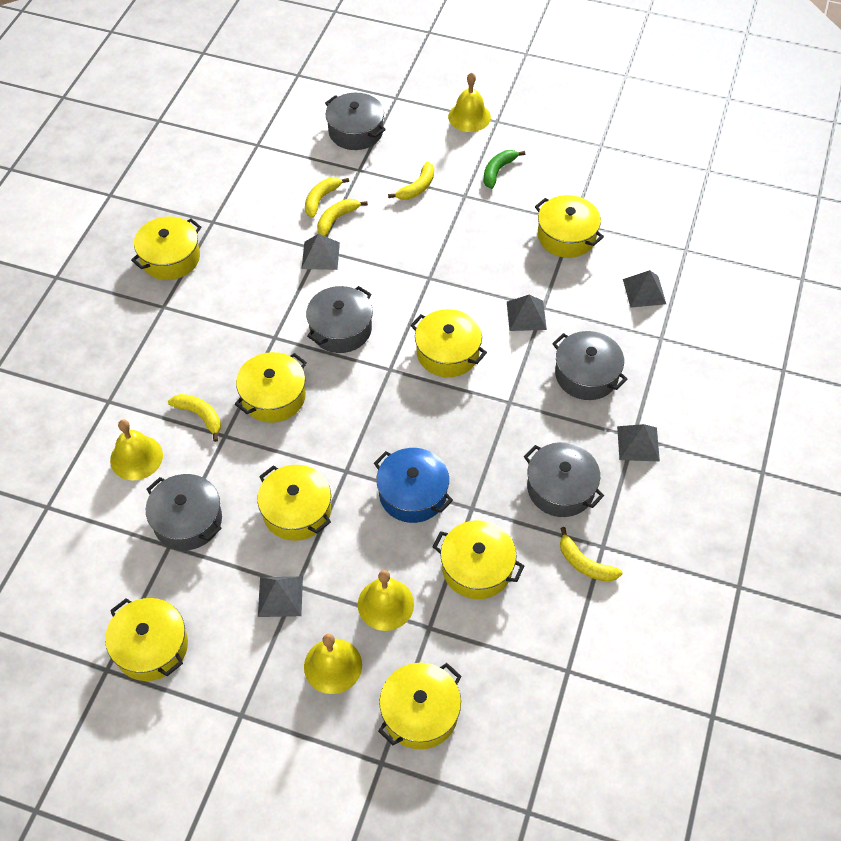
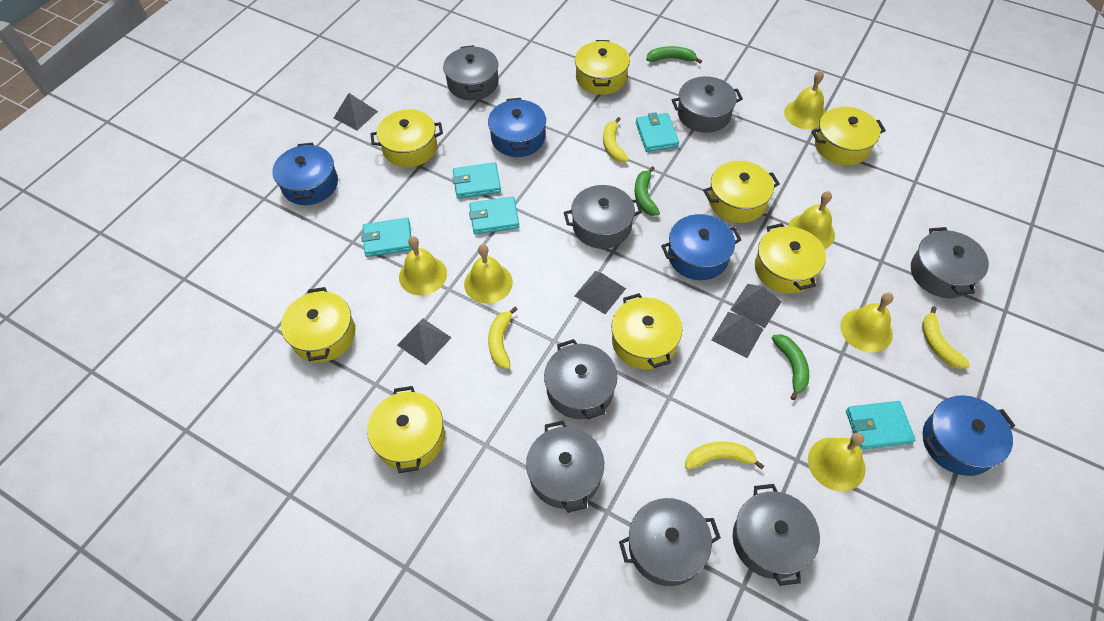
blue pot: [374,448,453,523] = 1 -> [272,142,338,205] [488,98,546,157] [661,214,742,280] [923,395,1015,476] = 4
green banana: [484,150,525,189] = 1 -> [634,166,660,216] [646,46,702,64] [772,334,809,400] = 3
grey pot: [146,474,222,550] [306,286,373,353] [325,93,386,150] [524,442,604,517] [552,331,628,400] = 5 -> [443,45,499,100] [526,421,604,513] [544,339,617,419] [564,185,642,249] [619,498,721,586] [672,76,743,133] [733,484,820,586] [911,227,989,298] = 8
turquoise wallet: none = 0 -> [361,218,412,257] [452,162,501,199] [469,196,519,235] [636,112,679,152] [846,401,916,450] = 5
yellow banana: [168,394,221,442] [305,177,349,218] [317,199,368,236] [388,162,434,200] [560,527,623,582] = 5 -> [488,307,518,369] [603,117,629,162] [685,442,764,470] [922,306,970,369] = 4
yellow bell: [110,419,163,480] [304,634,362,694] [358,570,414,631] [448,72,491,132] = 4 -> [399,236,447,295] [464,244,513,304] [784,70,826,130] [788,191,835,249] [808,432,866,492] [840,293,893,353] = 6

